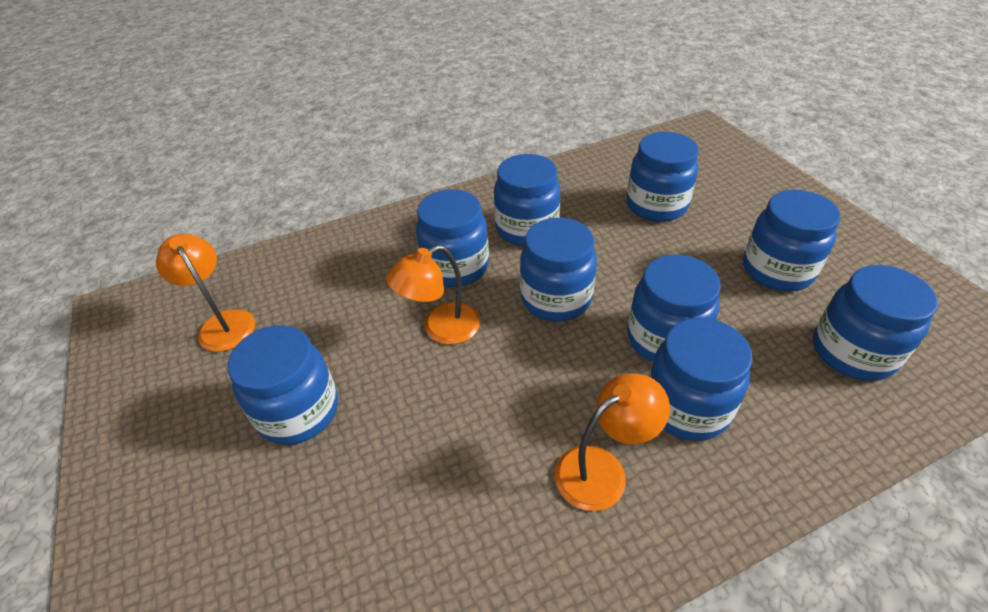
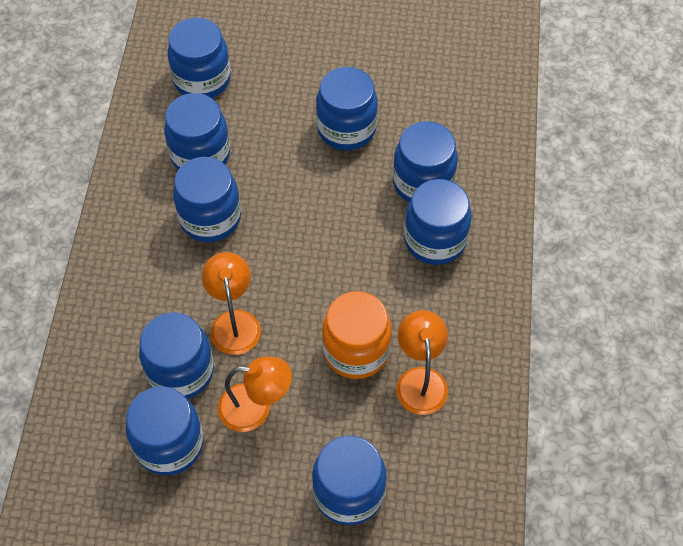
orange jar: none = 0 -> [322,291,392,379] = 1

